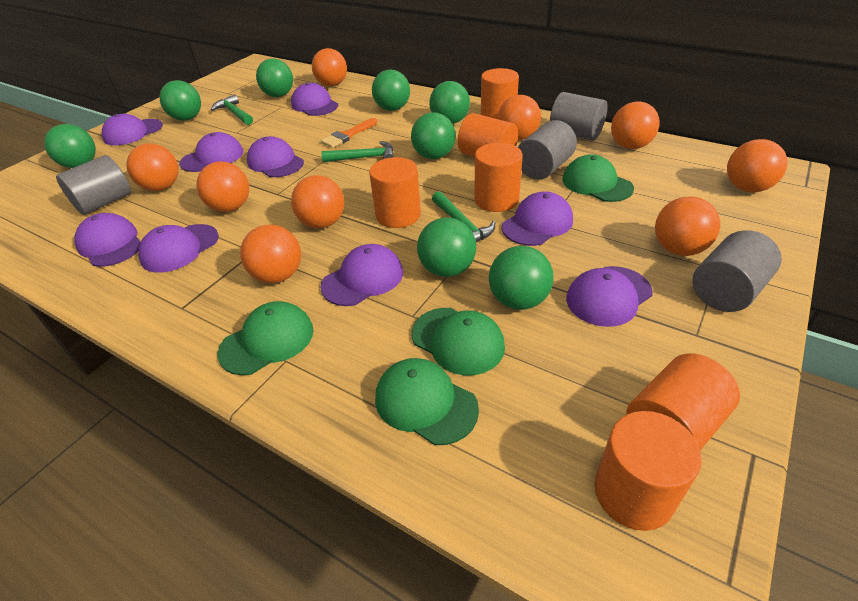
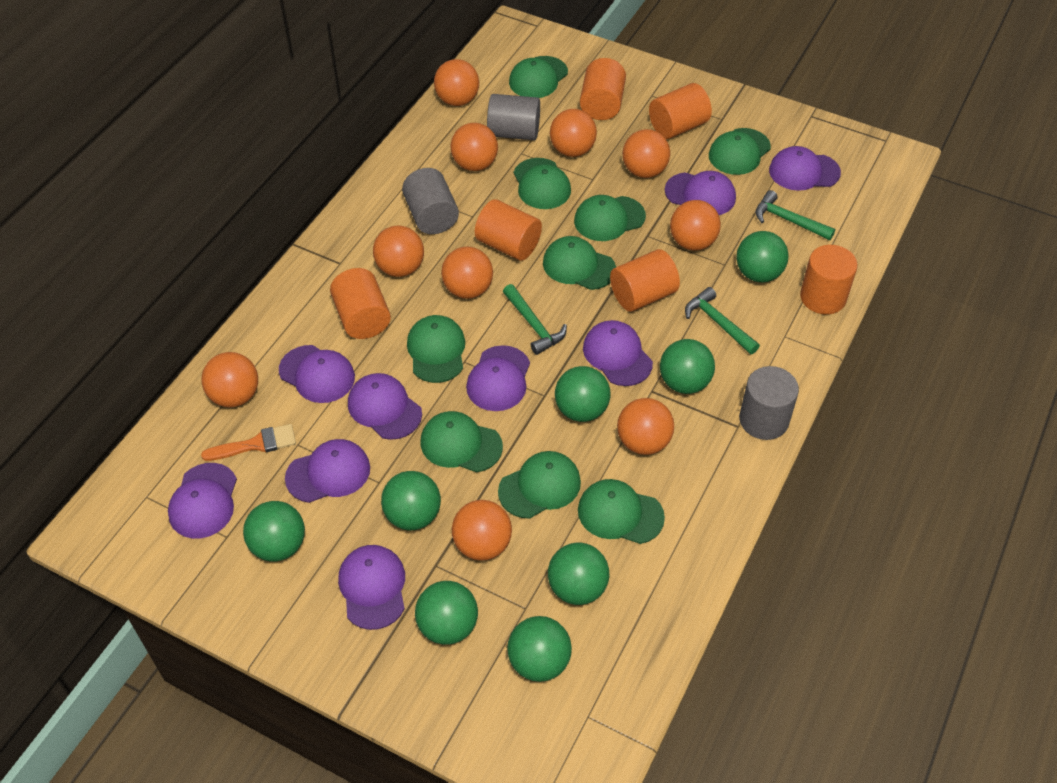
green cap: [218,301,314,375] [375,358,479,445] [412,308,505,375] [563,154,634,202] = 4 -> [407,315,465,383] [421,411,503,472] [498,451,581,519] [509,56,568,98] [513,158,571,209] [543,236,616,290] [574,195,646,241] [578,479,665,544] [709,128,771,175] = 9
grey cylinder: [56,155,131,215] [518,120,577,180] [550,92,607,141] [692,230,782,312] = 4 -> [402,168,459,234] [487,94,540,140] [739,366,799,440] = 3
orange ball: [126,143,178,191] [196,162,249,212] [240,225,301,283] [291,175,344,228] [312,48,347,86] [498,95,541,140] [611,101,660,149] [655,196,720,256] [727,139,787,192] = 9 -> [201,352,258,407] [373,226,424,277] [434,59,479,106] [441,247,493,299] [450,123,498,171] [452,500,512,561] [550,109,597,157] [617,398,674,455] [622,129,670,178] [670,200,721,250] = 10

